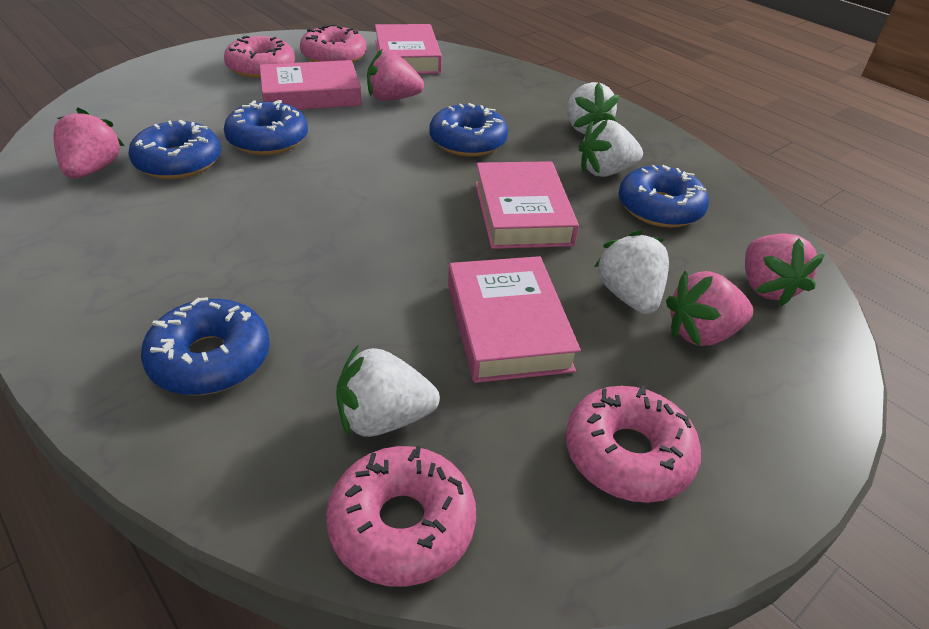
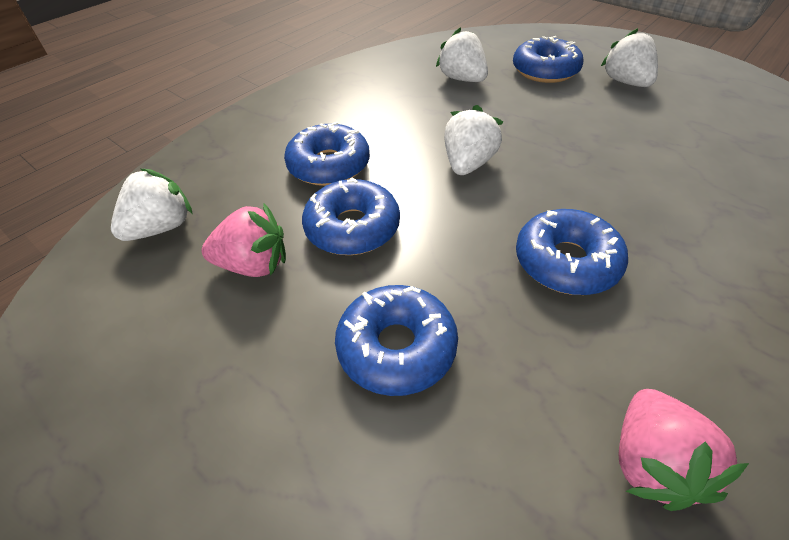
pink book: [259,60,362,110] [375,24,442,74] [448,256,581,383] [475,161,579,249] = 4 -> none = 0
pink donut: [224,36,295,78] [300,24,366,63] [326,446,476,587] [565,385,701,503] = 4 -> none = 0
pink strawberry: [54,107,124,179] [367,49,424,101] [666,271,753,347] [745,233,825,306] = 4 -> [202,204,286,277] [619,389,749,511] = 2

